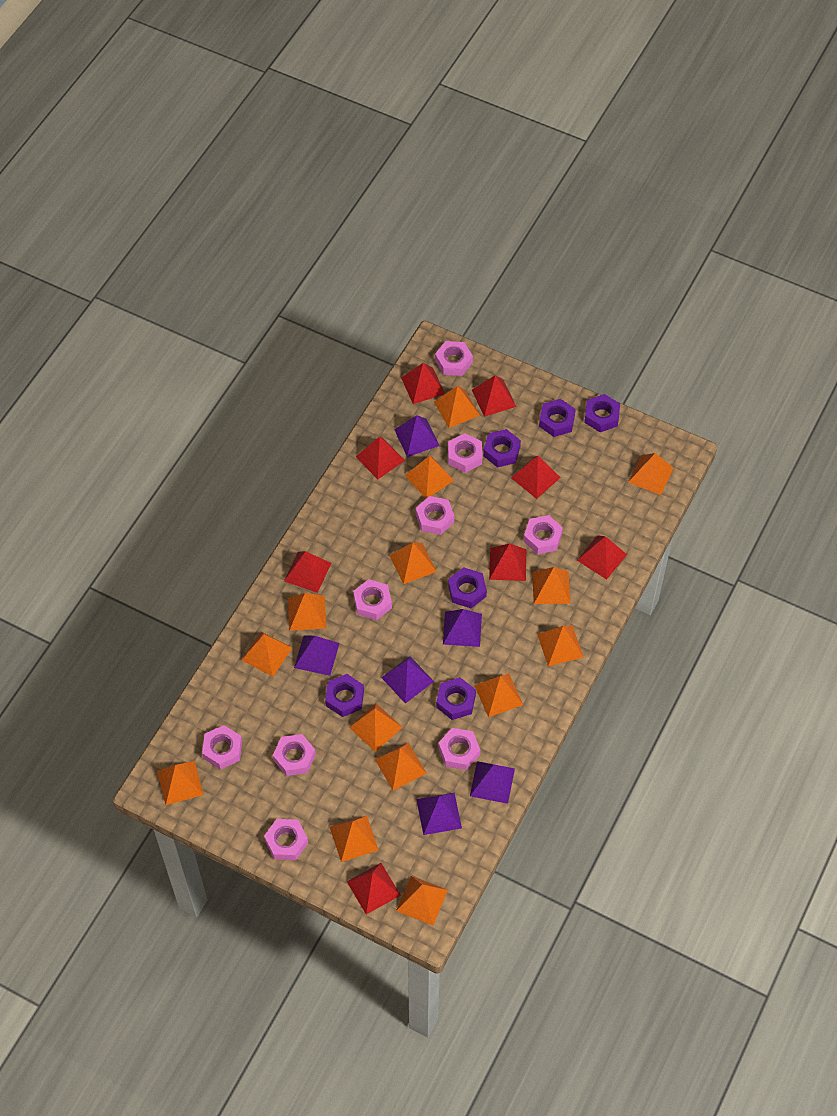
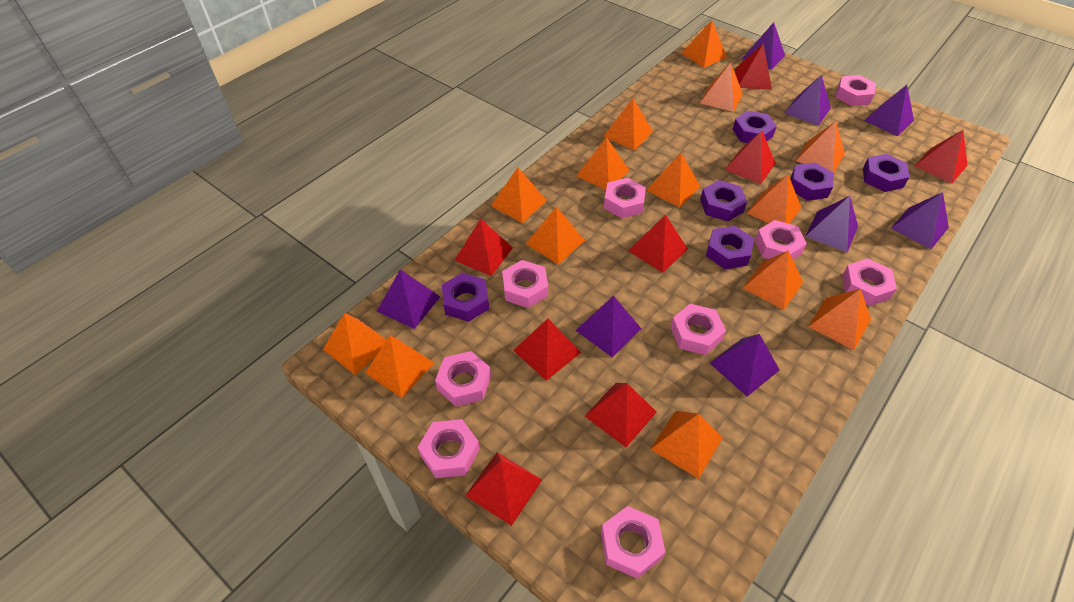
purple pyramid: [294,636,339,676] [381,656,434,704] [394,415,439,457] [416,793,462,835] [443,609,482,647] [470,761,515,804] = 6 -> [377,269,440,329] [575,296,642,357] [710,334,779,397] [742,22,785,70] [785,75,831,126] [805,196,858,252] [864,85,914,136] [891,192,949,249] = 8

